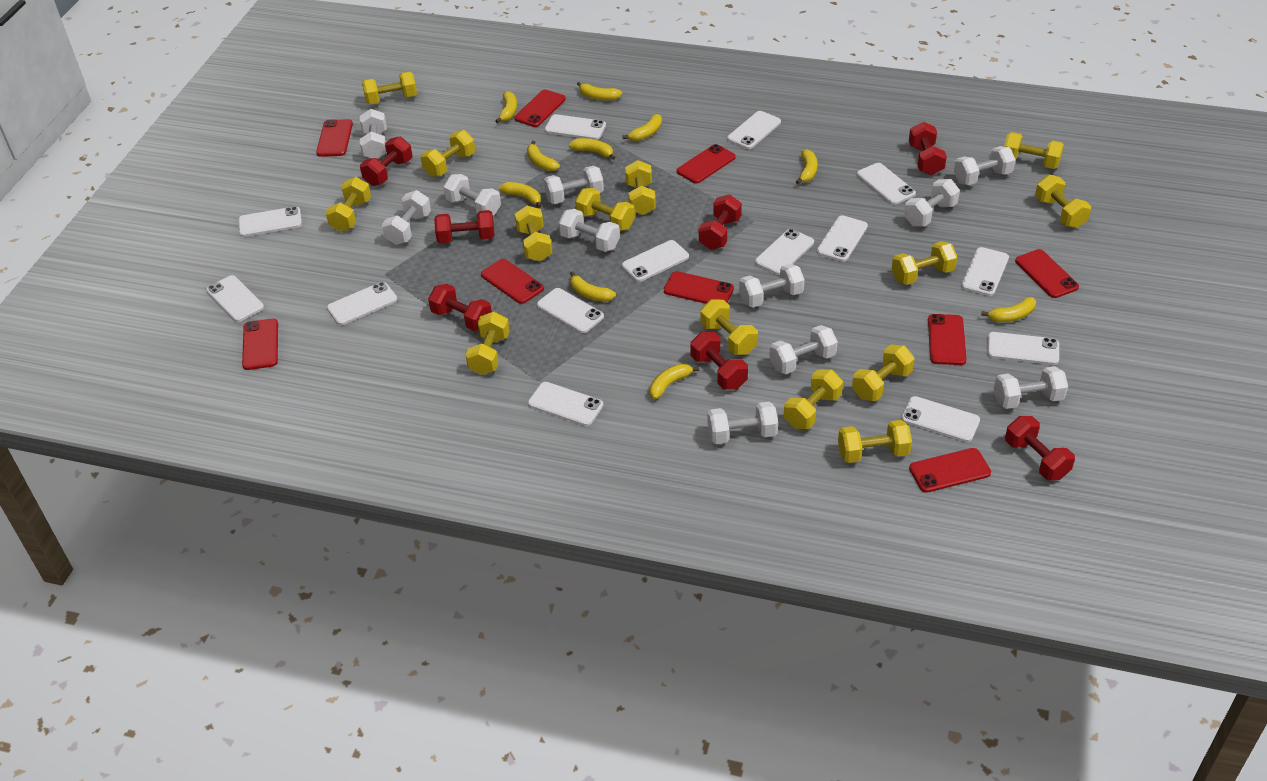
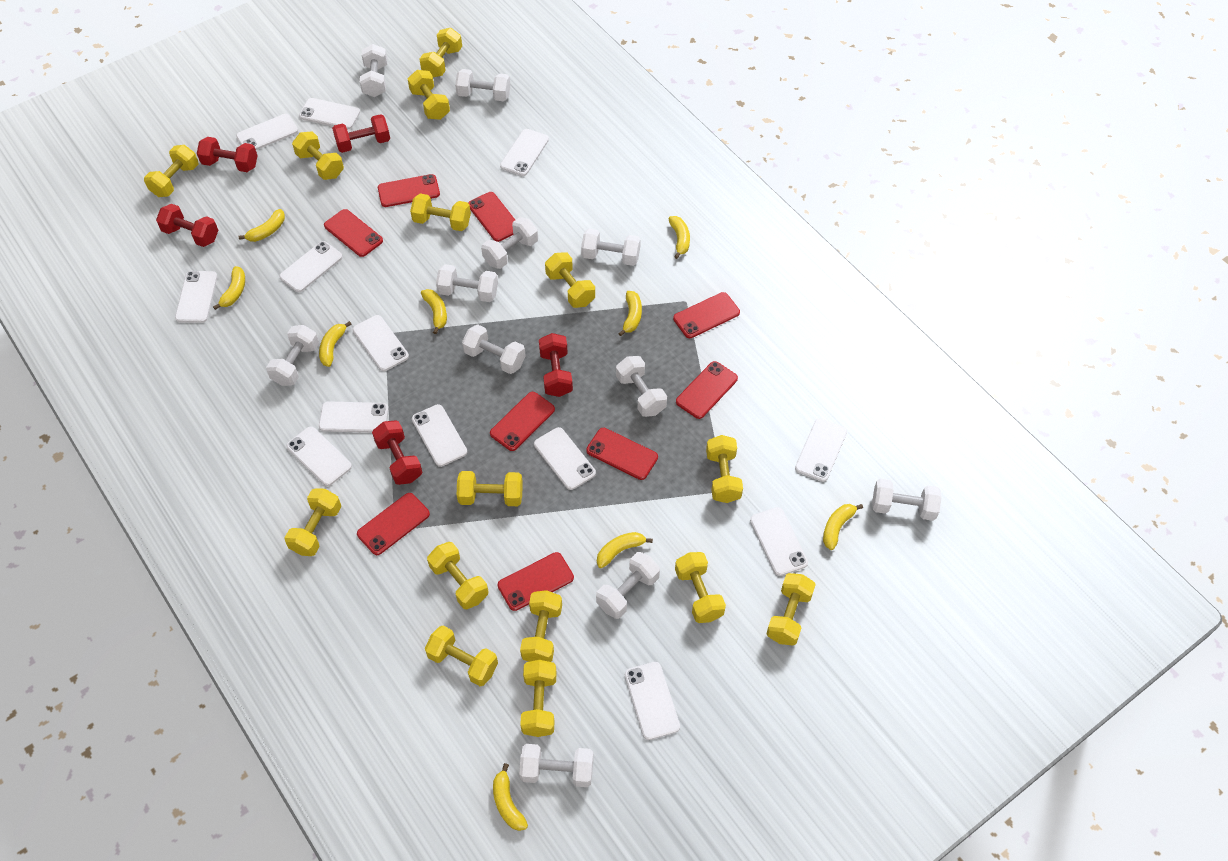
red dumbbell: [360,136,412,186] [428,284,492,331] [434,210,495,243] [690,332,748,390] [699,194,742,250] [909,122,947,175] [1005,416,1075,480] = 7 -> [156,204,218,247] [197,137,258,172] [332,114,390,153] [372,421,422,485] [539,333,573,397] = 5
white phone: [206,275,264,322] [238,206,302,237] [327,282,397,325] [528,382,603,426] [537,288,604,333] [545,114,606,140] [622,240,689,282] [727,111,781,149] [755,229,814,275] [817,215,868,262] [857,163,916,205] [901,396,980,442] [961,247,1009,296] [987,332,1059,365] = 14 -> [175,271,218,323] [236,114,298,150] [279,241,343,292] [286,427,352,486] [299,98,360,129] [319,401,389,433] [353,315,409,371] [412,404,467,467] [500,129,549,176] [534,427,596,490] [625,662,680,740] [750,507,808,576] [795,418,847,482] = 13
yellow banana: [495,91,517,123] [499,182,541,208] [527,141,560,171] [569,138,615,160] [570,272,616,302] [577,82,622,101] [623,114,662,141] [650,364,699,399] [796,149,817,184] [981,297,1036,322] = 10 -> [213,266,245,310] [239,209,285,242] [319,321,352,367] [421,289,447,334] [493,763,528,831] [597,532,653,568] [618,291,642,336] [668,216,690,259] [823,504,863,550] = 9
yellow dumbbell: [326,177,371,232] [362,72,417,104] [420,130,475,177] [466,312,510,375] [515,206,552,261] [575,188,635,231] [625,160,656,215] [700,299,758,355] [784,369,843,429] [838,420,912,463] [852,344,914,401] [892,241,957,285] [1004,132,1064,169] [1035,175,1091,228] = 14 -> [144,145,198,197] [284,488,341,556] [292,131,344,180] [408,70,450,120] [410,193,471,231] [419,28,462,77] [425,626,498,686] [427,542,488,609] [457,471,523,506] [520,590,562,662] [520,660,557,737] [545,252,595,308] [675,552,726,623] [706,435,743,503] [766,573,816,646] = 15

